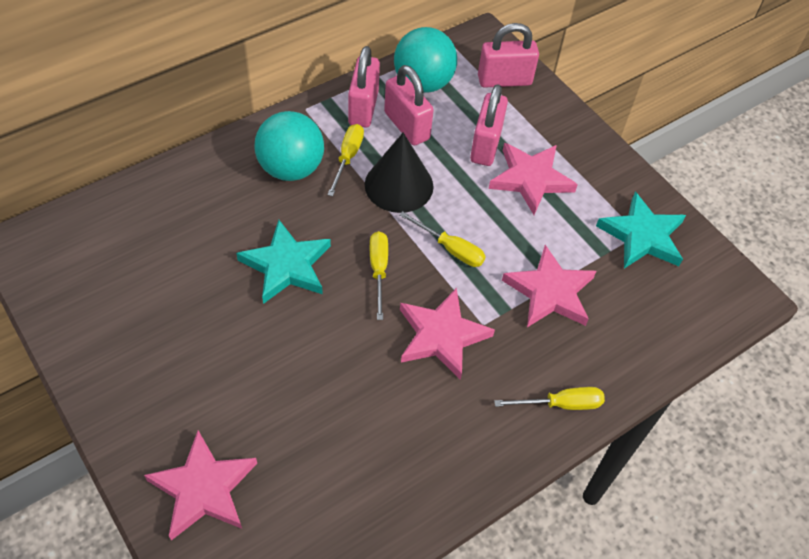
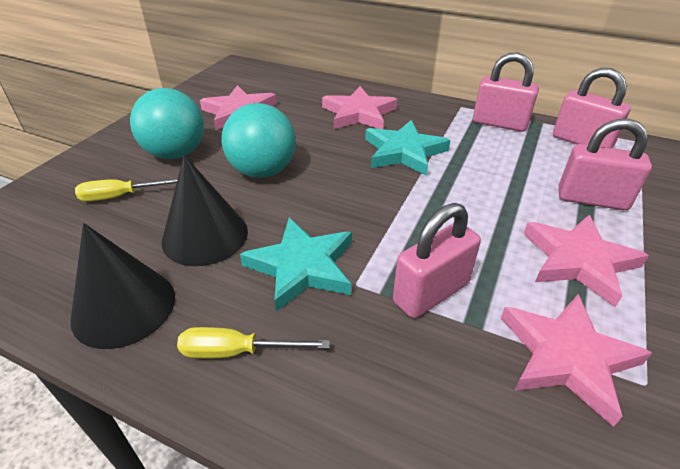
black cone: [365,133,434,213] = 1 -> [71,223,175,349] [162,155,248,266] = 2
yellow screwdriver: [327,124,364,196] [370,231,388,320] [399,211,486,267] [494,387,605,410] = 4 -> [75,179,178,202] [177,327,330,359] = 2

